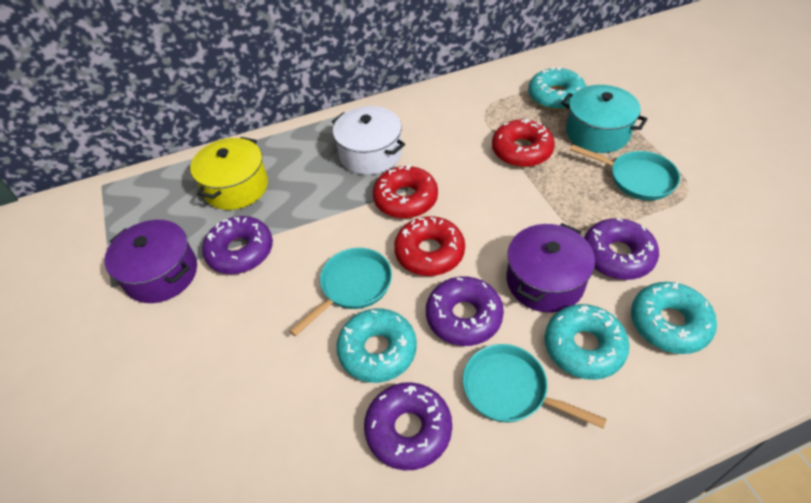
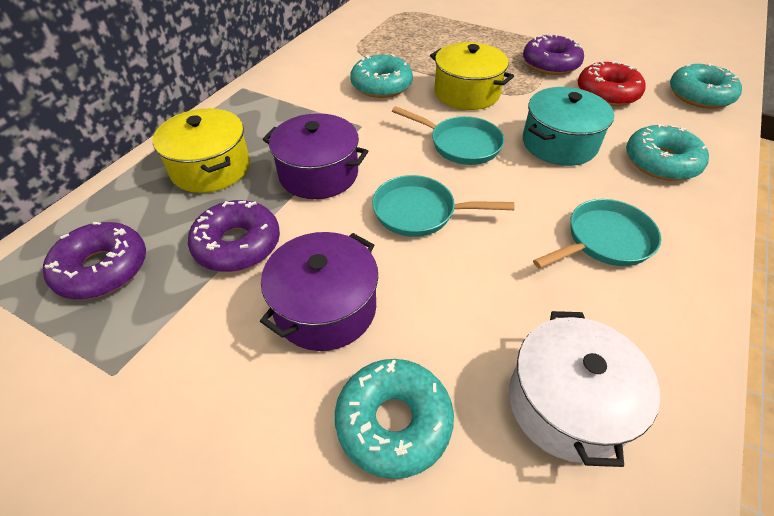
purple donut: [202,216,273,274] [364,382,452,470] [426,276,504,346] [584,218,659,280] = 4 -> [43,222,146,299] [188,200,280,272] [523,34,584,75] = 3
red donut: [373,165,438,219] [394,216,465,276] [492,119,555,167] = 3 -> [578,61,646,106] = 1
yellow pot: [190,137,268,210] = 1 -> [153,108,250,193] [430,42,514,110] = 2

